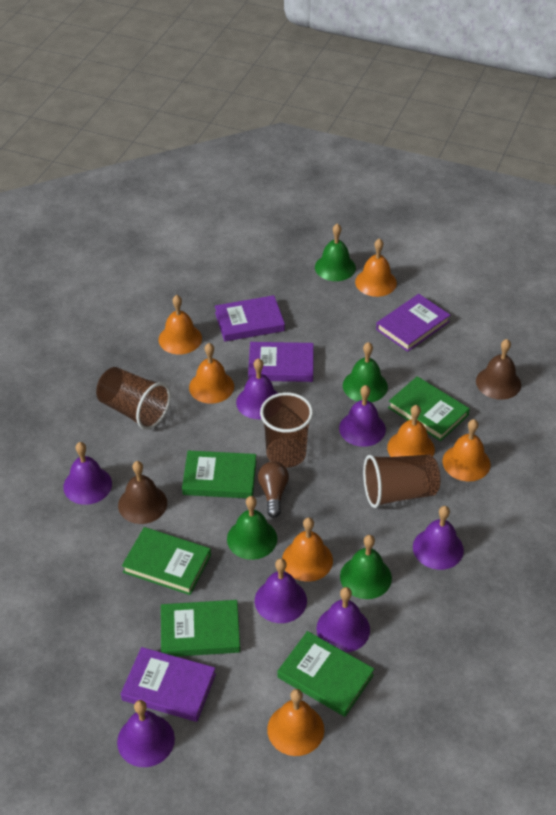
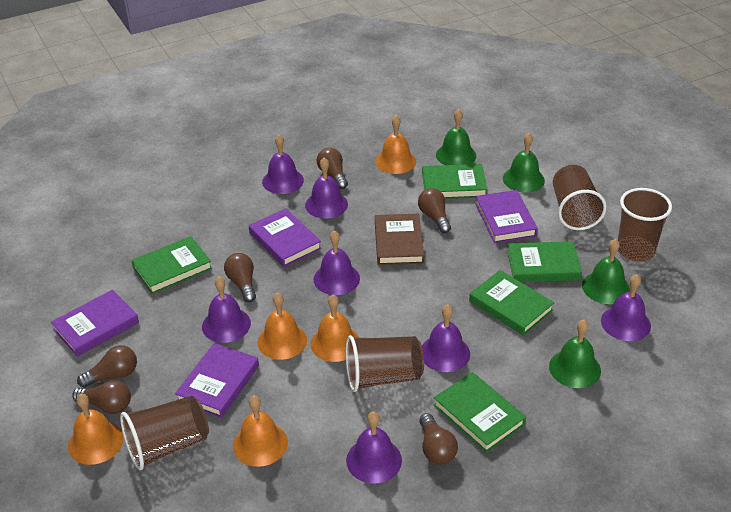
brown bell: [118,461,167,524] [476,339,521,400] = 2 -> none = 0
brown book: none = 0 -> [375,214,424,265] = 1
brown cup: [96,367,171,430] [260,392,313,468] [363,455,440,508] = 3 -> [120,396,209,470] [346,335,424,392] [553,165,607,230] [618,188,672,261] = 4
brown light bulb: [258,461,289,518] = 1 -> [72,380,131,414] [77,345,137,388] [224,253,256,302] [317,148,348,189] [418,188,451,233] [419,413,458,465] = 6
orange bell: [159,295,202,354] [189,343,234,404] [267,689,324,756] [282,517,333,582] [355,238,397,297] [387,405,435,457] [442,419,491,481] = 7 -> [68,394,123,465] [233,395,288,467] [258,292,307,360] [311,295,359,362] [376,115,416,174] = 5

